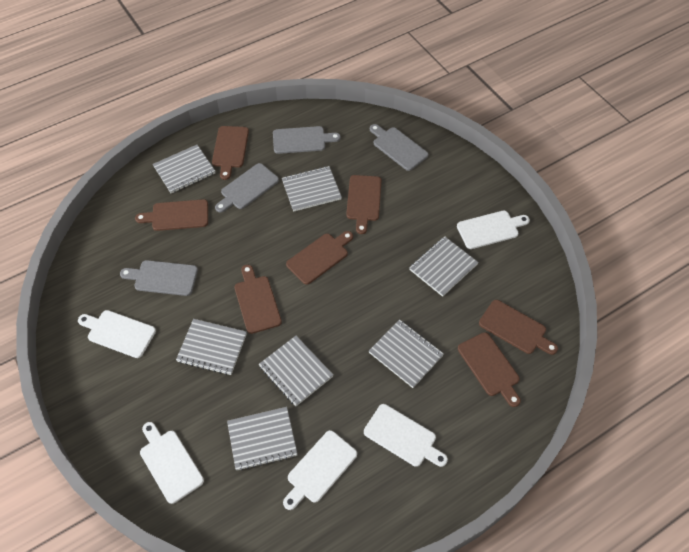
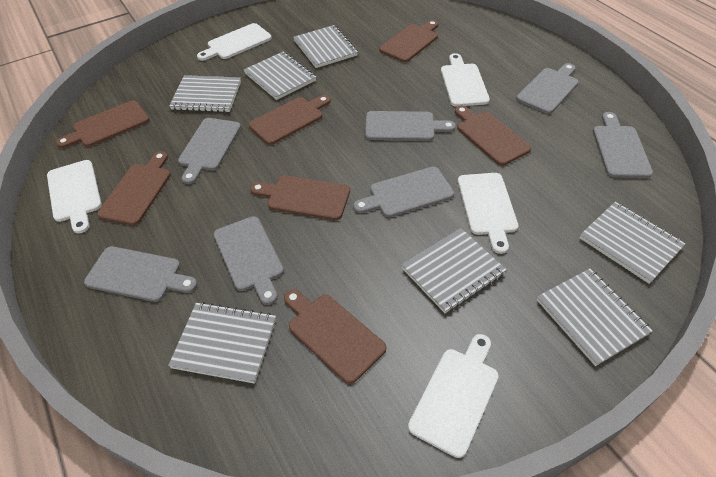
grey cutting board: [120,260,198,296] [215,163,279,213] [273,126,341,154] [370,124,428,171] = 4 -> [84,246,197,302] [178,118,241,184] [213,216,284,305] [353,167,454,217] [365,111,456,141] [516,63,579,114] [593,112,653,178] = 7

